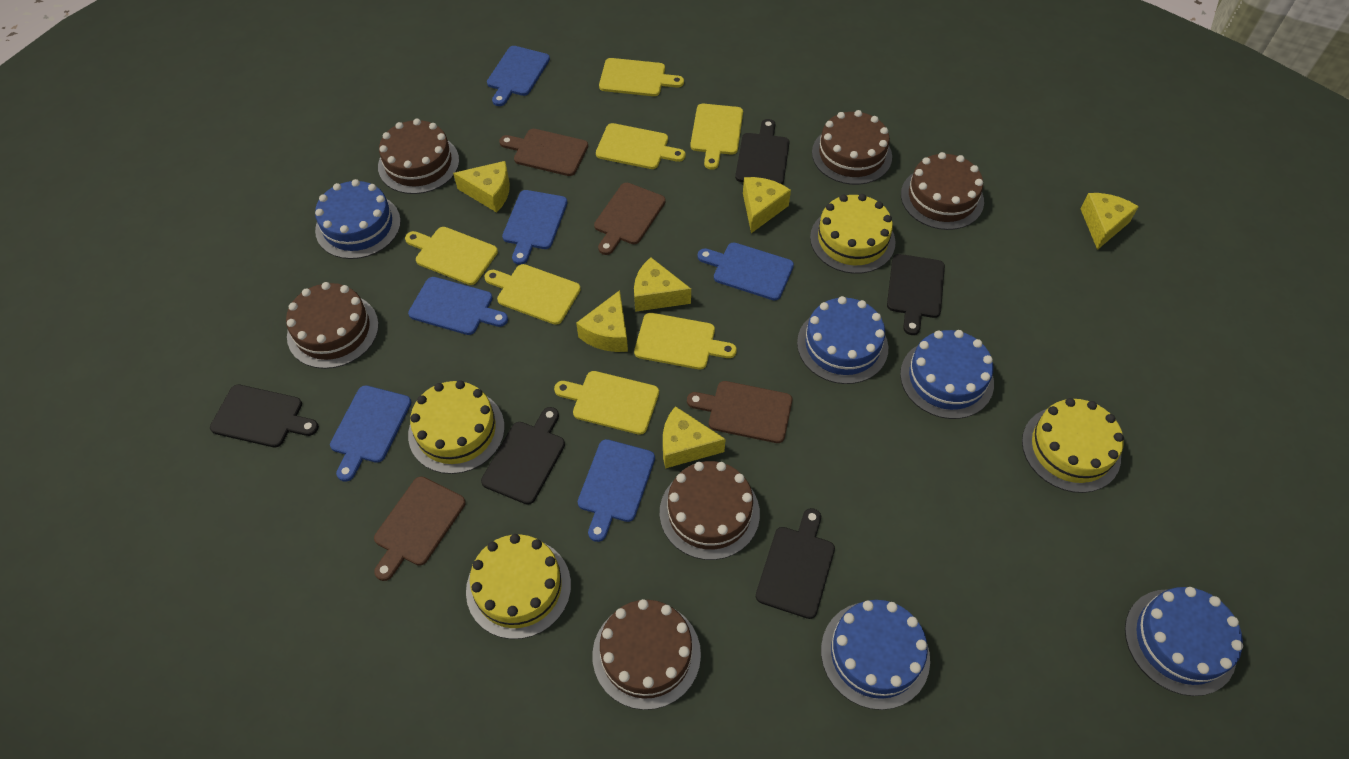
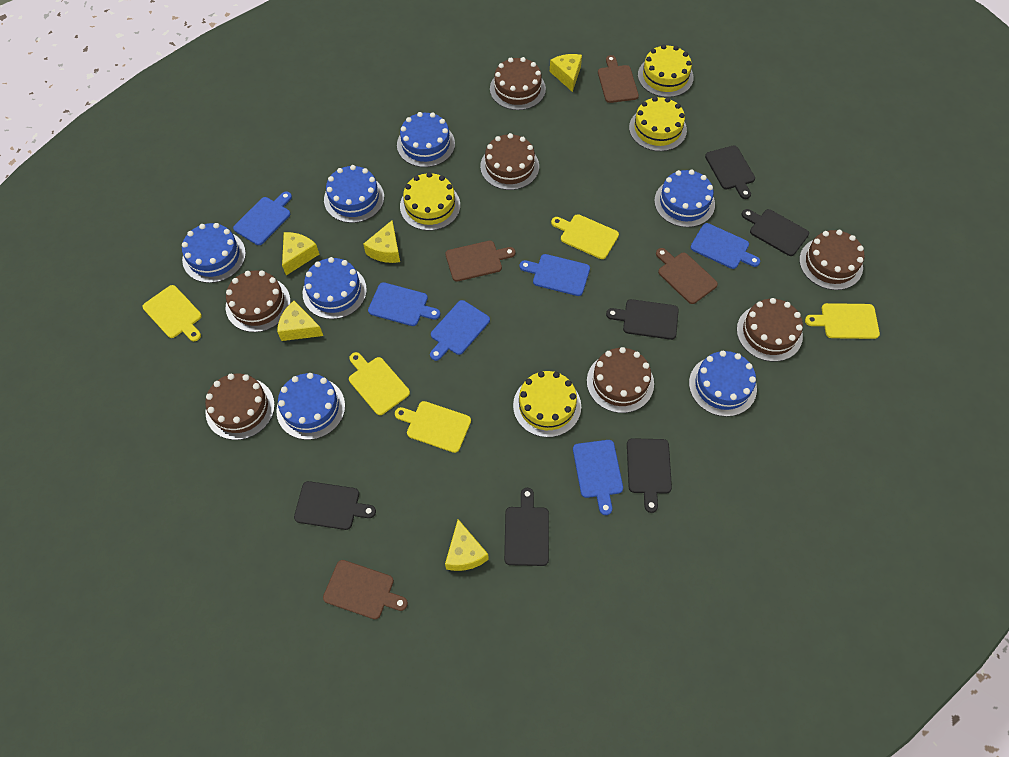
black cutting board: [210,385,319,448] [481,407,565,505] [735,119,790,185] [756,508,835,619] [887,254,945,335] = 5 -> [294,481,376,530] [504,488,549,566] [606,299,679,340] [627,438,672,513] [705,146,755,199] [742,209,809,256] = 6
blue cake: [315,179,401,259] [797,296,888,384] [821,600,930,710] [900,330,994,419] [1125,587,1243,696] = 5 -> [182,223,246,283] [276,373,345,440] [303,257,367,319] [324,165,384,223] [397,112,455,167] [654,169,715,227] [689,351,757,417] = 7
brown cake: [286,282,379,369] [378,119,459,194] [592,599,701,710] [660,461,760,560] [812,110,892,185] [901,152,984,230] = 6 -> [205,373,275,440] [226,270,290,332] [480,133,539,190] [490,57,546,110] [587,347,654,413] [737,298,803,362] [799,230,864,290] = 7
yellow cheese: [453,161,510,213] [576,290,628,352] [634,257,691,312] [663,406,726,469] [743,177,791,233] [1081,193,1139,250] = 6 -> [277,301,323,341] [282,232,319,275] [363,220,400,263] [445,519,489,571] [550,54,582,92] = 5
yellow cutting board: [405,227,498,285] [485,264,581,325] [554,371,659,435] [596,123,685,169] [599,58,684,96] [634,313,737,369] [690,104,743,170] = 7 -> [143,285,202,341] [349,352,410,415] [395,401,471,453] [551,214,619,259] [805,303,880,339] = 5

